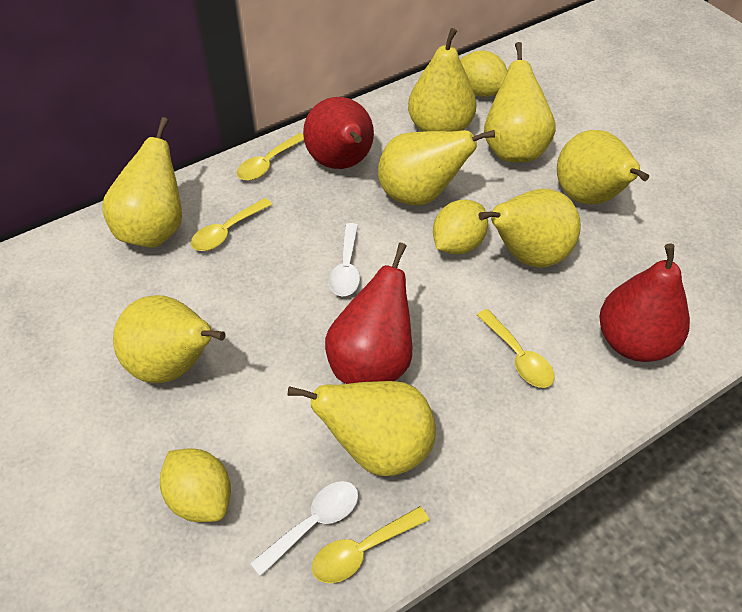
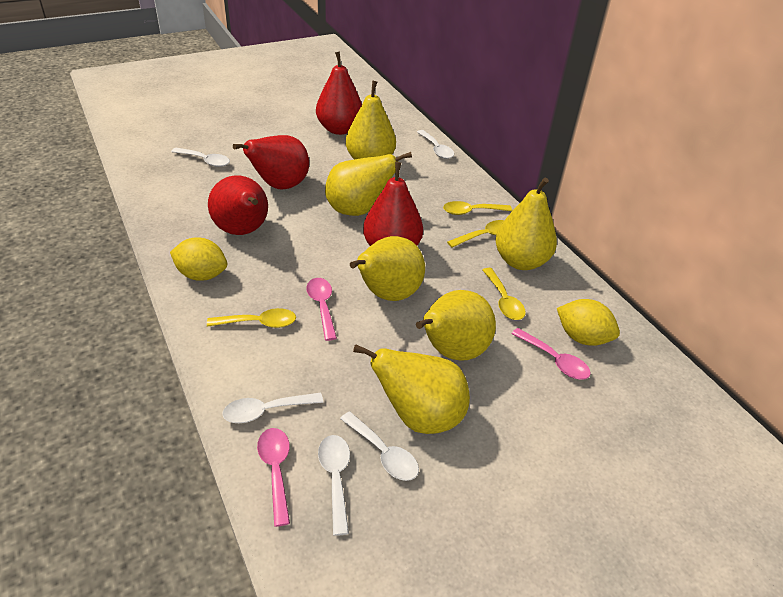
pink spoon: none = 0 -> [257,428,290,527] [306,278,337,341] [511,328,591,380] = 3
red pear: [303,97,374,169] [325,243,412,384] [599,243,690,362] = 3 -> [208,176,268,235] [233,135,309,189] [316,52,362,135] [363,162,423,246] = 4
white spoon: [250,481,358,577] [329,223,360,297] = 2 -> [171,148,230,167] [222,393,323,423] [318,435,350,536] [340,411,419,481] [417,130,454,159] = 5
yellow lemon: [160,448,231,522] [433,199,488,254] [460,51,507,97] = 3 -> [170,237,227,281] [557,299,620,346] = 2
yellow pear: [102,117,182,248] [113,295,226,383] [288,381,436,476] [378,130,495,205] [408,28,476,132] [479,189,581,268] [484,42,556,162] [557,130,649,204] = 8 -> [325,152,412,216] [346,81,396,159] [350,236,425,301] [353,344,470,434] [416,290,496,361] [495,177,557,270] = 6

